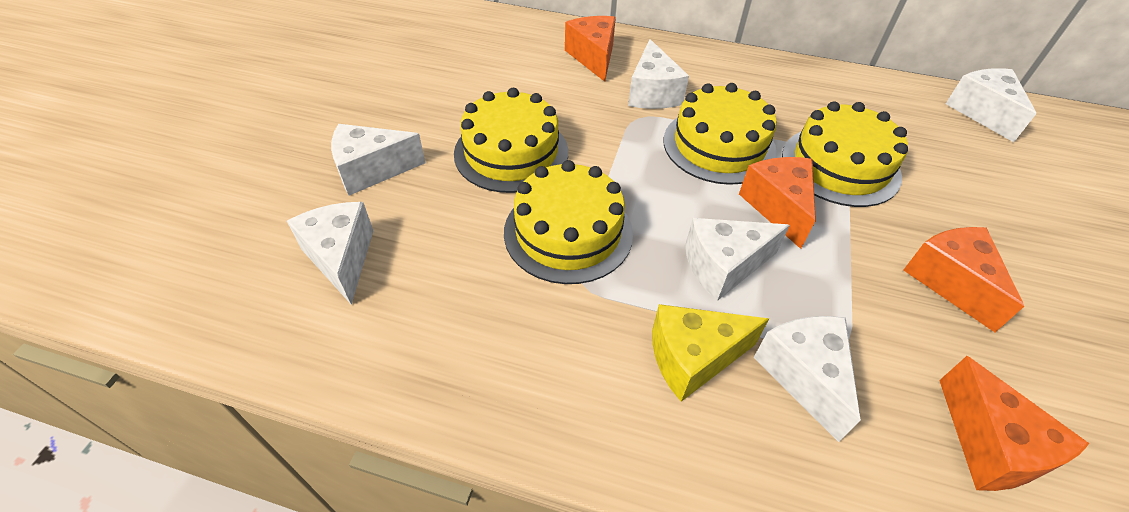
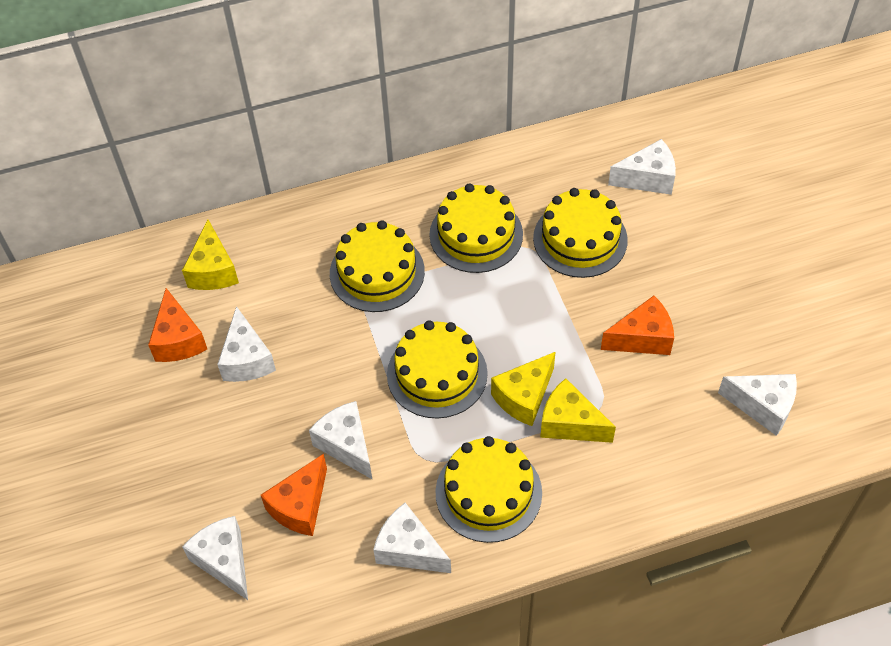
orange cheese: [565,16,616,82] [739,157,816,249] [904,227,1024,332] [939,356,1090,491] = 4 -> [148,288,207,362] [261,454,327,536] [601,296,674,355] = 3
yellow cake: [454,88,568,193] [504,160,633,284] [664,83,777,185] [782,101,908,207] = 4 -> [330,220,425,312] [387,320,488,419] [429,183,523,273] [435,436,542,543] [533,188,628,278] = 5
yellow cheese: [652,304,769,402] = 1 -> [182,220,239,290] [491,352,555,426] [540,378,616,443] = 3

